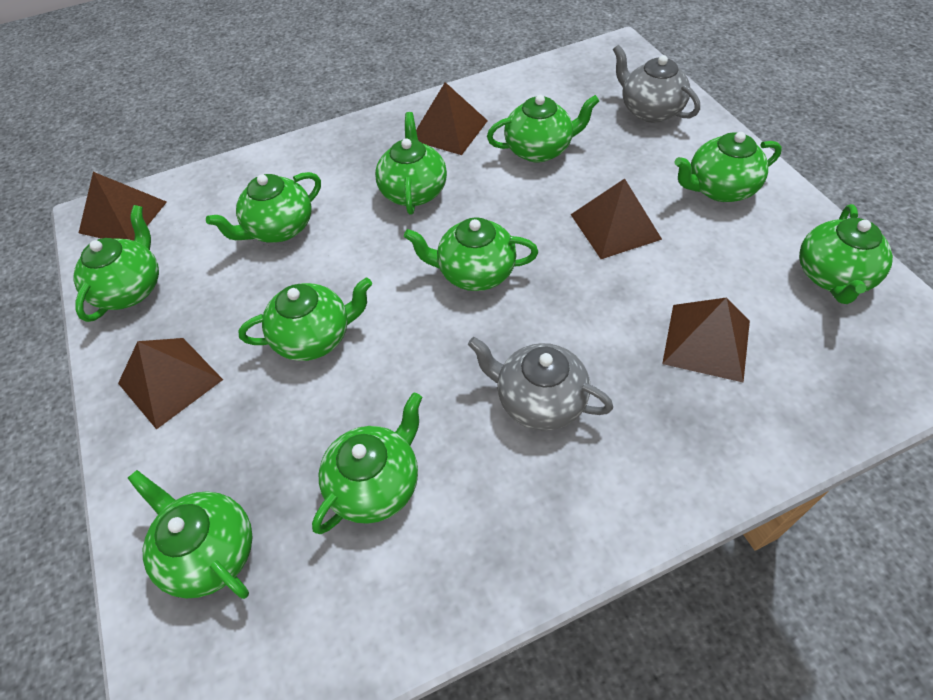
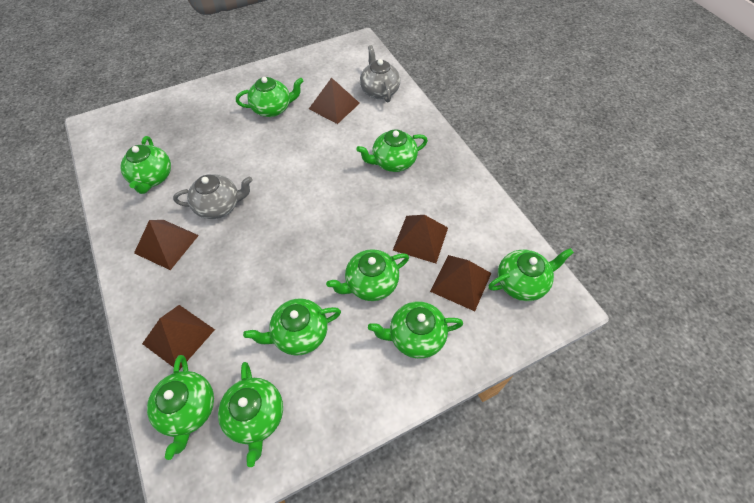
green teapot: [73,205,159,322] [128,470,252,599] [206,172,321,243] [238,278,372,361] [312,392,422,534] [375,112,447,215] [404,217,538,291] [487,95,599,163] [675,132,782,202] [799,204,893,304] = 10 -> [120,136,171,194] [147,355,214,460] [218,362,283,467] [236,77,303,117] [243,299,341,355] [326,249,409,301] [356,129,428,172] [368,301,463,359] [488,248,574,301] = 9

